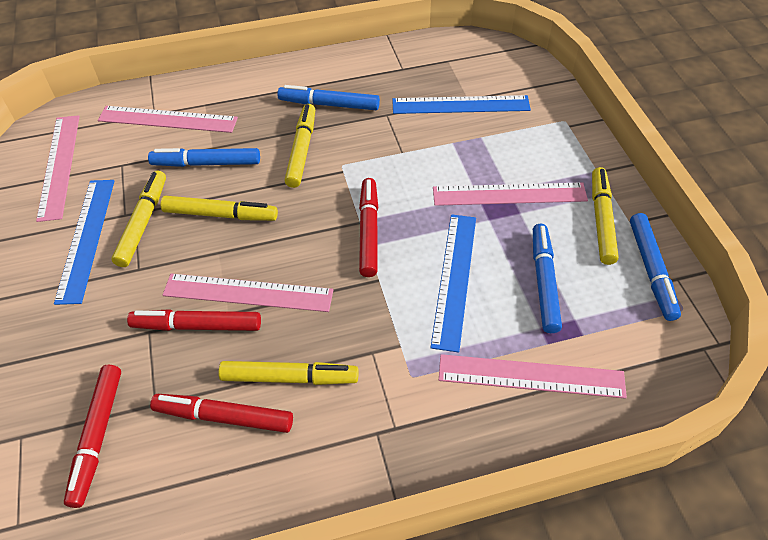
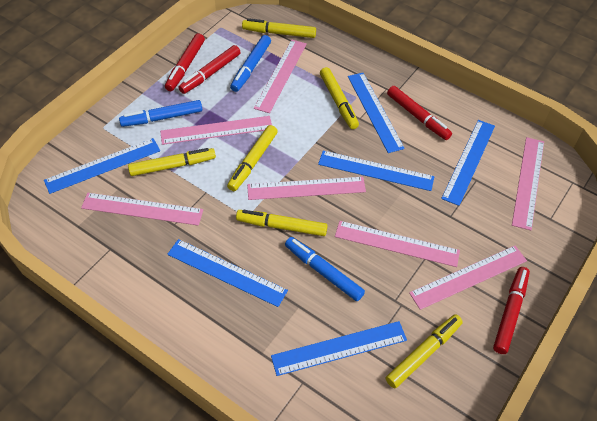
blue marker: [148,148,260,167] [277,85,380,110] [533,224,562,333] [630,213,681,321] = 4 -> [119,100,202,127] [230,35,271,92] [285,237,365,301] = 3
blue ruler: [54,180,114,305] [392,95,531,114] [430,214,476,352] = 3 -> [44,138,160,194] [167,239,288,307] [271,321,407,376] [318,151,435,191] [348,73,405,153] [441,120,495,206] = 6
pink ruler: [36,115,80,222] [98,106,238,133] [163,274,333,312] [433,182,588,206] [439,354,627,399] = 5 -> [81,193,203,226] [160,116,272,145] [247,177,366,200] [254,40,307,113] [335,221,460,267] [409,246,527,310] [512,137,544,230] = 7
yellow marker: [111,171,166,267] [161,196,278,221] [218,361,358,385] [284,104,316,188] [592,167,619,265] = 5 -> [128,148,216,176] [227,125,278,191] [236,210,328,236] [242,18,316,38] [320,67,359,129] [386,314,463,388] = 6

